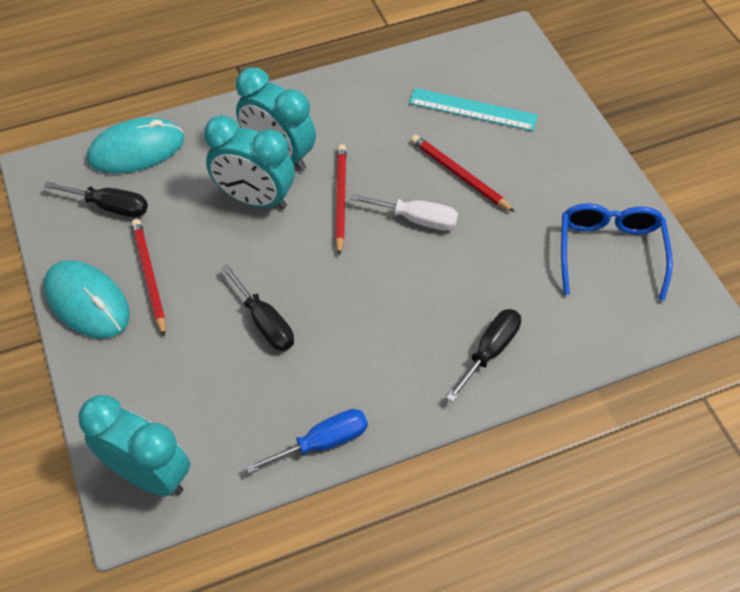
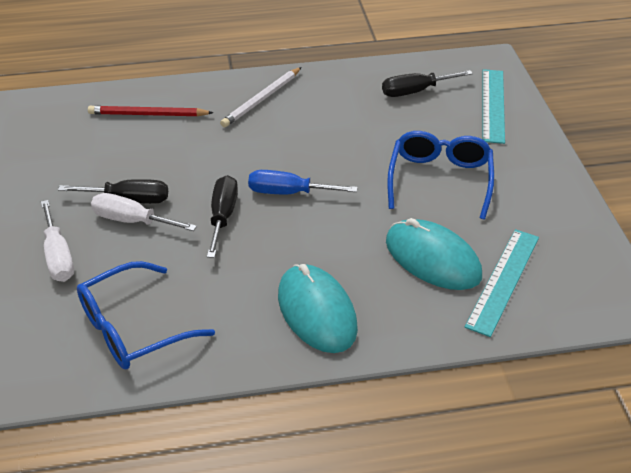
blue glasses: [561,204,673,301] = 1 -> [77,261,215,370] [387,131,494,219] = 2
red pencil: [132,219,166,337] [335,144,347,256] [411,135,515,212] = 3 -> [88,105,214,116] = 1
turquoise clock: [78,395,190,496] [204,115,295,209] [236,67,316,171] = 3 -> none = 0
turquoise ruler: [409,88,538,131] = 1 -> [465,229,539,337] [482,69,505,144] = 2
white pencil: none = 0 -> [220,67,301,127] = 1
white screwdriver: [350,194,458,231] = 1 -> [41,200,74,282] [91,193,197,231] = 2

